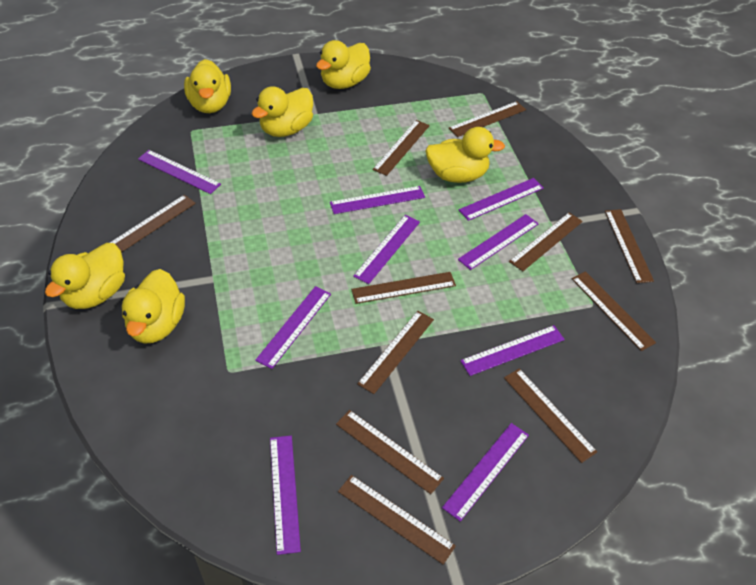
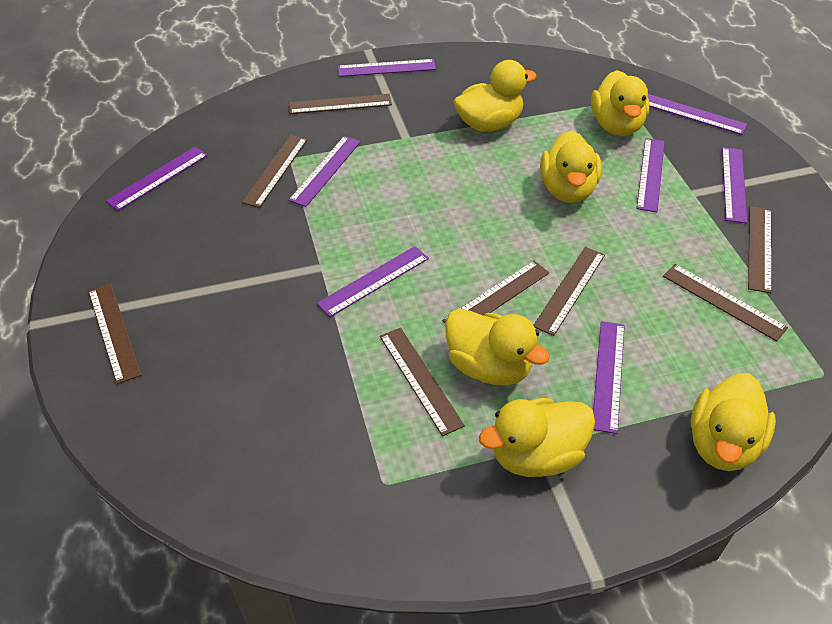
brown ruler: [110,195,196,252] [336,410,444,494] [338,475,456,564] [351,272,456,304] [357,311,434,394] [373,120,430,176] [448,101,526,137] [504,368,597,463] [509,213,583,271] [572,271,656,351] [605,209,654,283] = 11 -> [88,284,141,384] [241,135,308,208] [289,94,392,114] [380,328,465,436] [442,260,549,323] [533,247,605,336] [663,264,788,342] [748,206,772,293] = 8
purple ruler: [138,150,221,194] [255,286,331,369] [270,436,301,555] [330,186,425,214] [353,215,420,284] [442,423,529,522] [458,214,539,270] [459,178,544,221] [460,325,565,376] = 9 -> [106,147,208,211] [288,136,361,207] [317,246,429,317] [338,59,436,77] [593,321,625,434] [636,138,665,212] [648,94,747,135] [722,147,748,224] = 8

